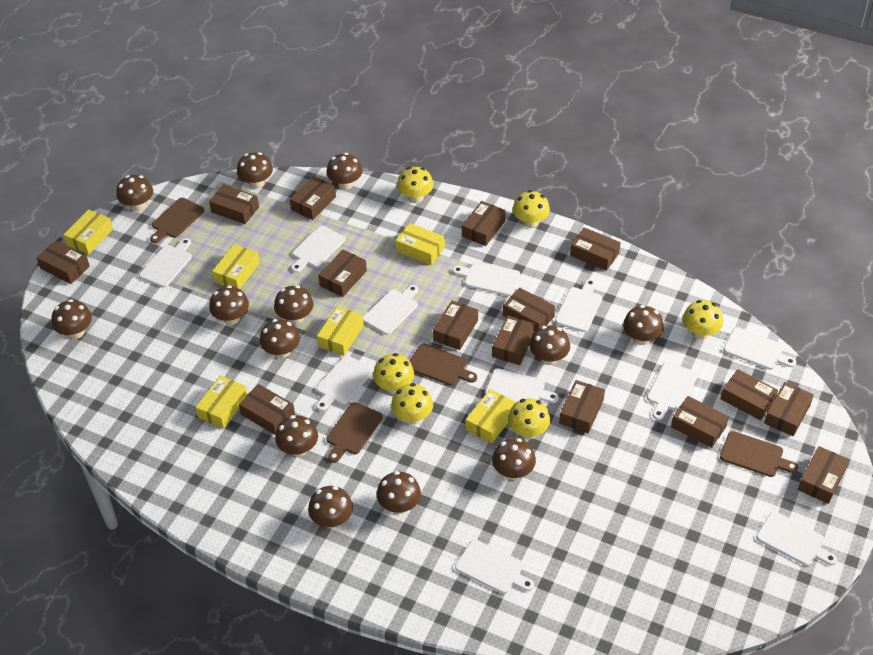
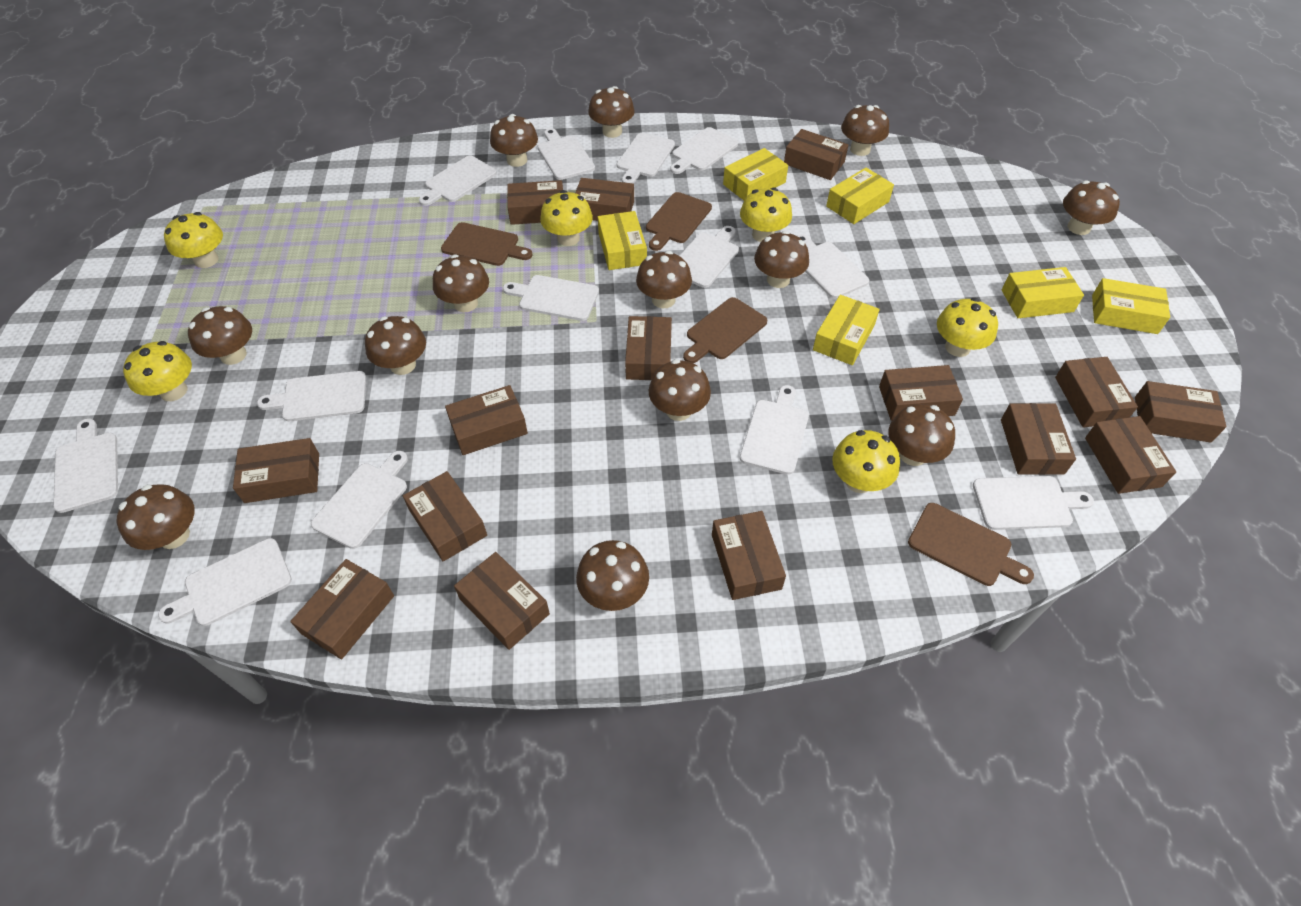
white cutting board: [139,238,192,287] [291,226,345,273] [316,355,373,411] [363,285,418,335] [452,261,520,296] [455,539,534,594] [485,368,559,403] [555,279,602,332] [647,362,698,420] [723,327,796,370] [756,511,837,566] = 11 -> [53,418,118,513] [158,538,292,626] [257,371,366,421] [311,451,408,549] [419,156,497,206] [503,275,599,321] [538,128,595,180] [617,133,675,184] [670,127,738,174] [679,226,739,288] [740,385,809,475] [797,234,869,298] [973,476,1094,530] = 13

